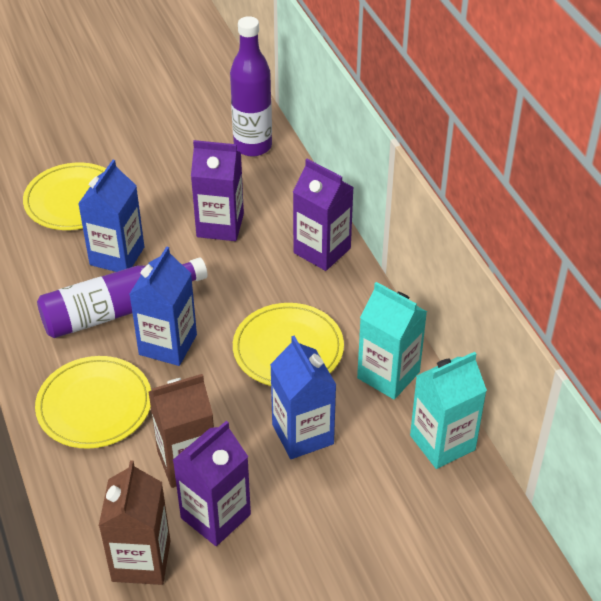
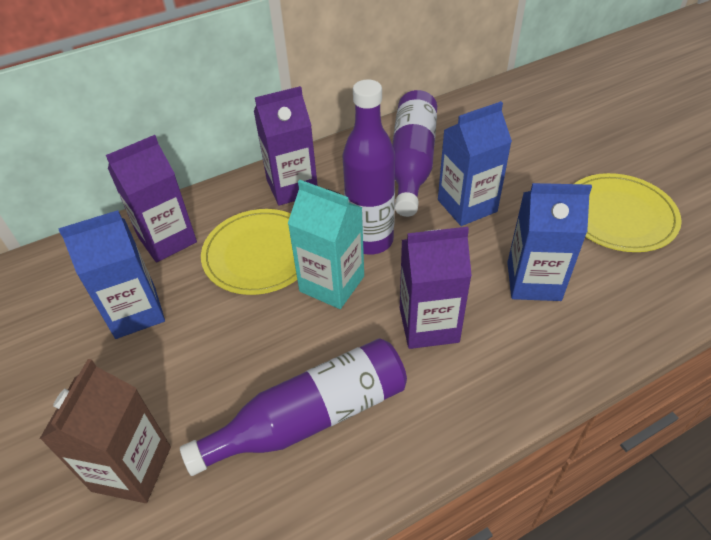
brown carton: [99,460,171,585] [148,374,214,488] = 2 -> [40,359,171,503] = 1
purple bottle: [37,258,208,338] [230,16,272,157] = 2 -> [180,338,407,476] [343,79,395,255] [392,90,437,217] = 3
turquoise carton: [357,282,427,400] [410,352,487,469] = 2 -> [288,180,364,309] = 1
yellow plate: [23,163,106,230] [35,356,151,449] [233,303,344,386] = 3 -> [201,209,297,295] [574,173,682,252] = 2

